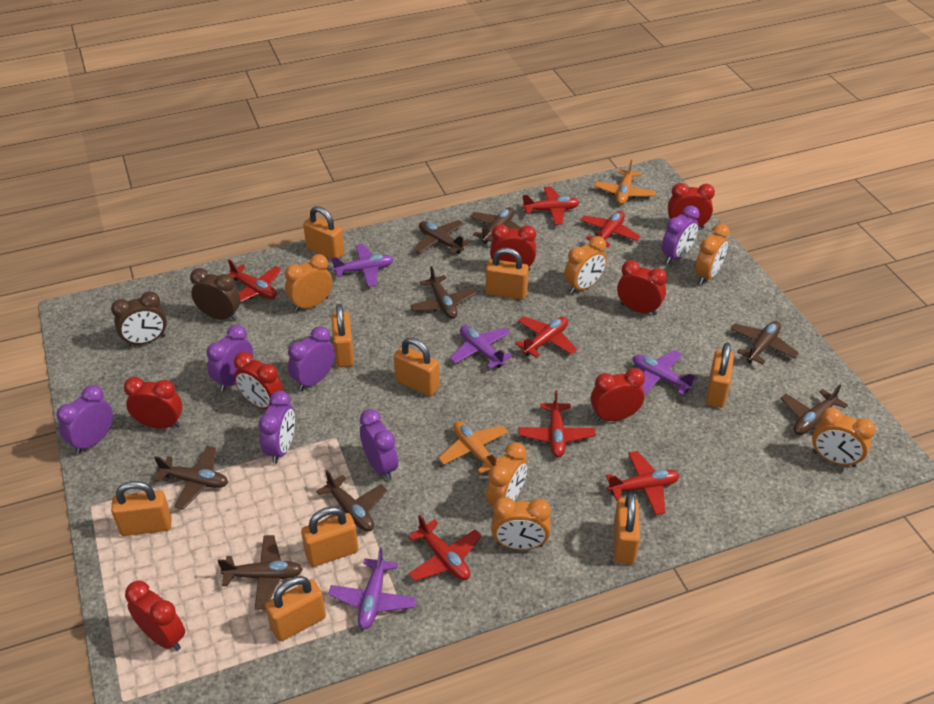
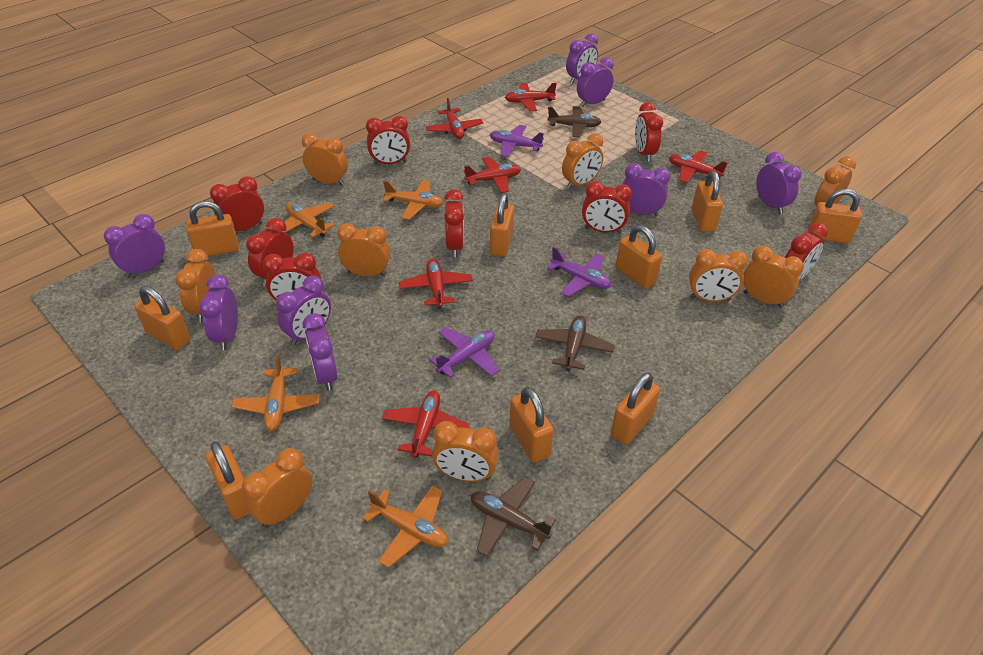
brown clock: [111,291,167,347] [190,268,240,321] = 2 -> none = 0
brown plane: [154,446,228,509] [218,535,303,609] [316,470,387,532] [410,266,477,319] [414,220,470,254] [470,207,521,244] [730,321,799,364] [780,384,848,435] = 8 -> [471,477,556,557] [535,315,615,371] [547,106,601,137] = 3
orange clock: [285,254,333,312] [486,442,528,506] [491,497,551,550] [564,236,607,294] [695,224,730,285] [812,407,876,467] = 6 -> [176,249,216,322] [242,448,312,528] [302,133,348,185] [337,223,390,276] [432,421,499,482] [562,133,603,189] [689,249,748,302] [744,245,804,308] [814,156,856,207] = 9
orange plane: [438,421,508,474] [594,160,656,205] = 2 -> [232,355,320,431] [282,202,335,238] [362,485,448,568] [383,180,443,220] = 4
purple clock: [56,385,113,454] [207,325,253,391] [258,391,295,464] [288,326,335,391] [360,409,398,481] [662,205,700,264] = 6 -> [104,214,165,278] [199,274,238,350] [276,276,331,345] [303,313,338,391] [566,33,598,84] [577,57,614,107] [623,163,670,216] [756,152,801,214] = 8
purple plane: [328,547,416,629] [331,244,394,287] [450,326,512,369] [633,350,697,395] = 4 -> [429,327,499,378] [490,125,544,157] [547,247,611,297] = 3
red clock: [124,377,183,429] [125,581,185,651] [234,352,284,409] [490,224,536,271] [591,368,645,421] [617,260,667,315] [668,183,715,229] = 7 -> [210,176,264,231] [246,218,293,286] [263,252,321,300] [366,116,410,165] [444,189,464,257] [582,181,632,233] [635,102,663,162] [785,223,828,281] = 8
red plane: [228,259,281,302] [408,515,482,581] [515,316,577,358] [518,391,596,457] [522,186,580,225] [580,211,641,247] [606,451,680,515] = 7 -> [382,391,470,458] [399,258,473,309] [426,98,483,139] [464,157,521,193] [505,83,557,111] [669,150,728,183] = 6

